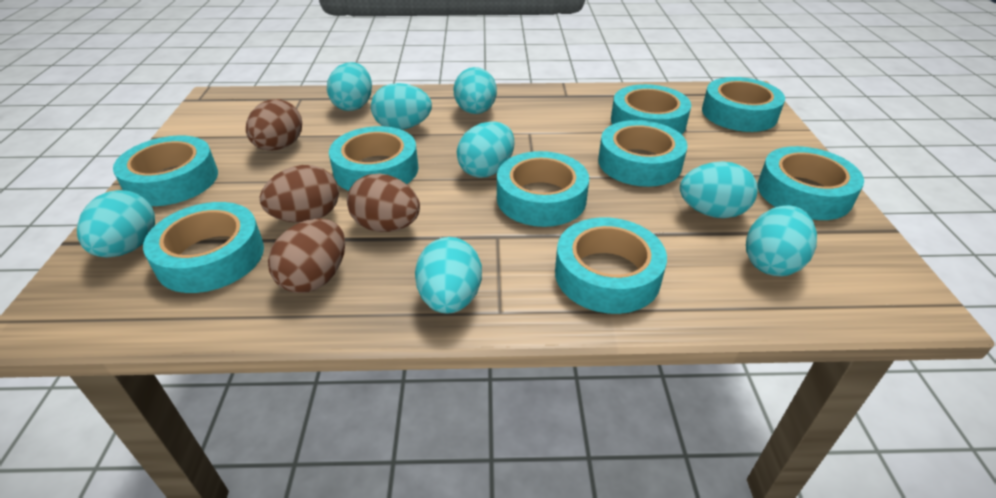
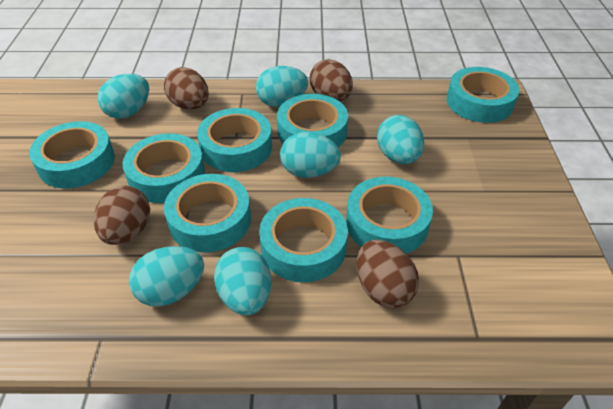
turquoise egg: [77,190,155,258] [327,62,372,111] [371,83,432,130] [415,237,482,314] [454,67,497,114] [457,121,514,178] [680,161,758,218] [746,205,817,276] = 8 -> [98,74,149,119] [129,246,204,306] [214,247,271,315] [256,66,308,107] [280,132,341,178] [377,115,424,164] = 6
turquoise tape: [113,136,218,206] [143,202,264,293] [329,126,418,191] [497,151,589,227] [555,217,667,314] [598,120,687,187] [611,84,691,135] [702,77,785,132] [757,146,864,220] = 9 -> [29,121,115,188] [122,133,205,203] [164,174,251,253] [197,108,272,172] [259,198,348,282] [277,94,348,148] [346,177,433,254] [447,67,519,123] = 8

